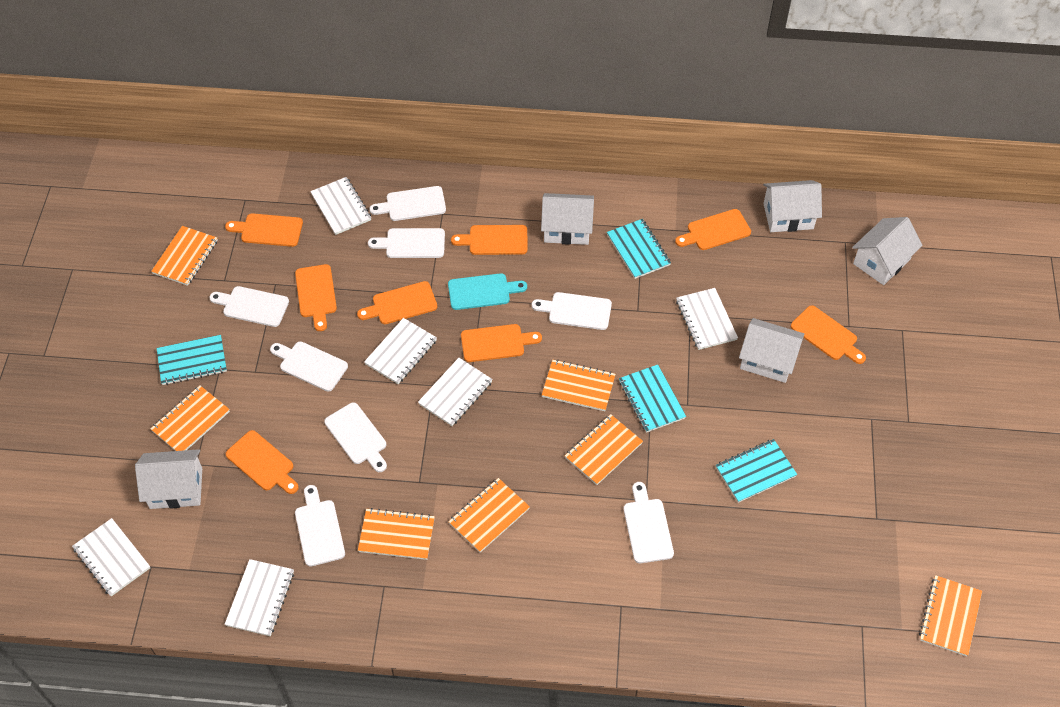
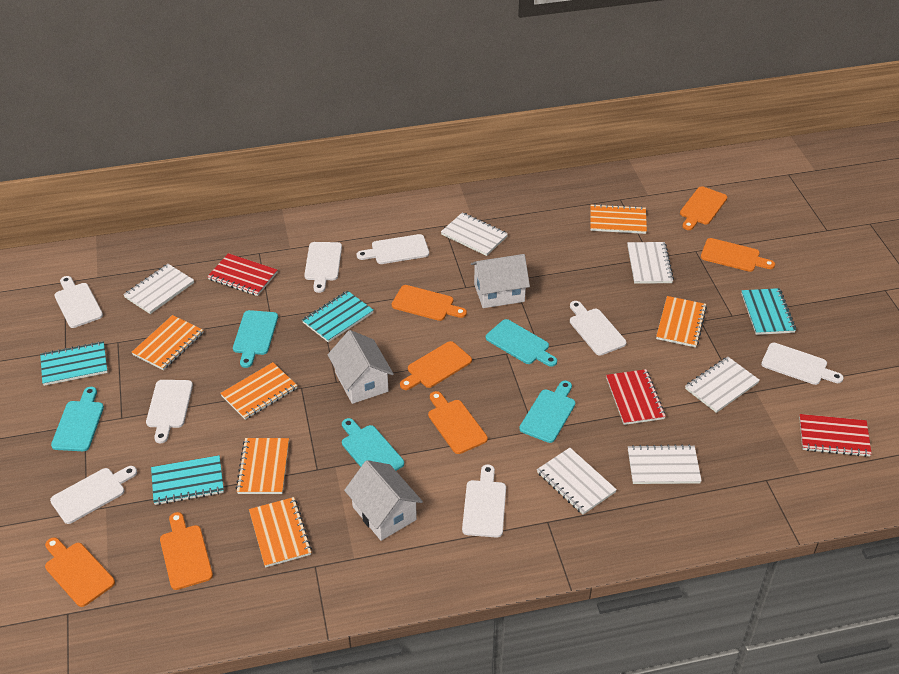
orange cutting board: [225,213,303,247] [226,430,299,494] [295,264,337,331] [357,281,437,324] [451,225,528,255] [461,324,542,362] [675,209,751,250] [791,305,866,364] = 8 -> [45,537,115,607] [160,512,213,590] [392,285,467,321] [400,341,472,390] [428,391,488,454] [680,186,727,230] [701,238,775,272] = 7
orange notebook: [150,385,230,451] [151,226,218,286] [358,508,435,560] [448,478,530,553] [542,359,616,411] [565,414,643,485] [919,575,982,656] = 7 -> [132,315,203,370] [220,362,298,420] [236,438,289,494] [249,497,312,567] [590,204,647,234] [656,296,707,347] = 6
red notebook: none = 0 -> [207,253,277,296] [606,369,666,425] [799,414,872,457] = 3
turquoise cutting board: [448,273,527,310] = 1 -> [51,387,104,451] [233,310,278,368] [342,418,404,471] [486,319,557,367] [519,380,575,443] = 5
white house: [135,449,202,509] [541,193,594,245] [739,318,804,383] [763,180,822,232] [852,217,922,285] = 5 -> [328,330,394,404] [344,460,423,541] [471,254,530,308] = 3

